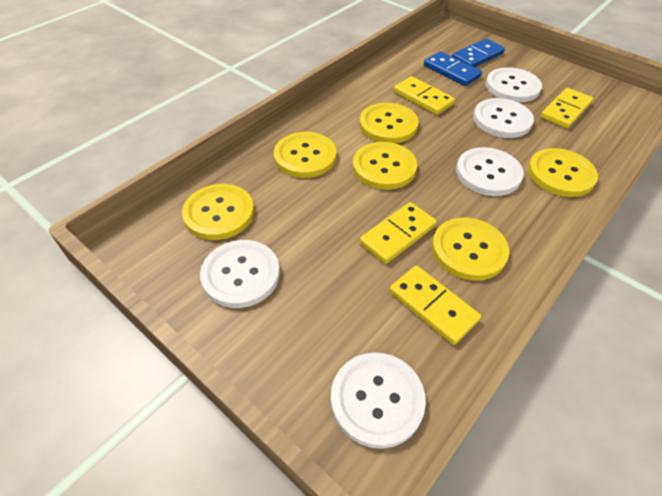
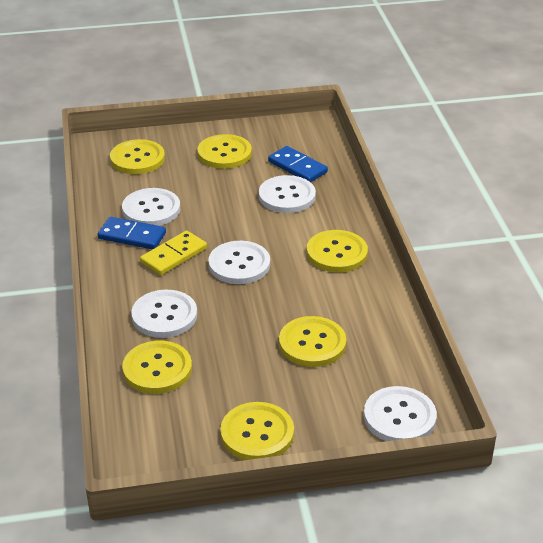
yellow domino: [359,202,437,264] [389,265,481,345] [394,76,455,115] [541,88,593,129] = 4 -> [140,231,207,275] = 1

